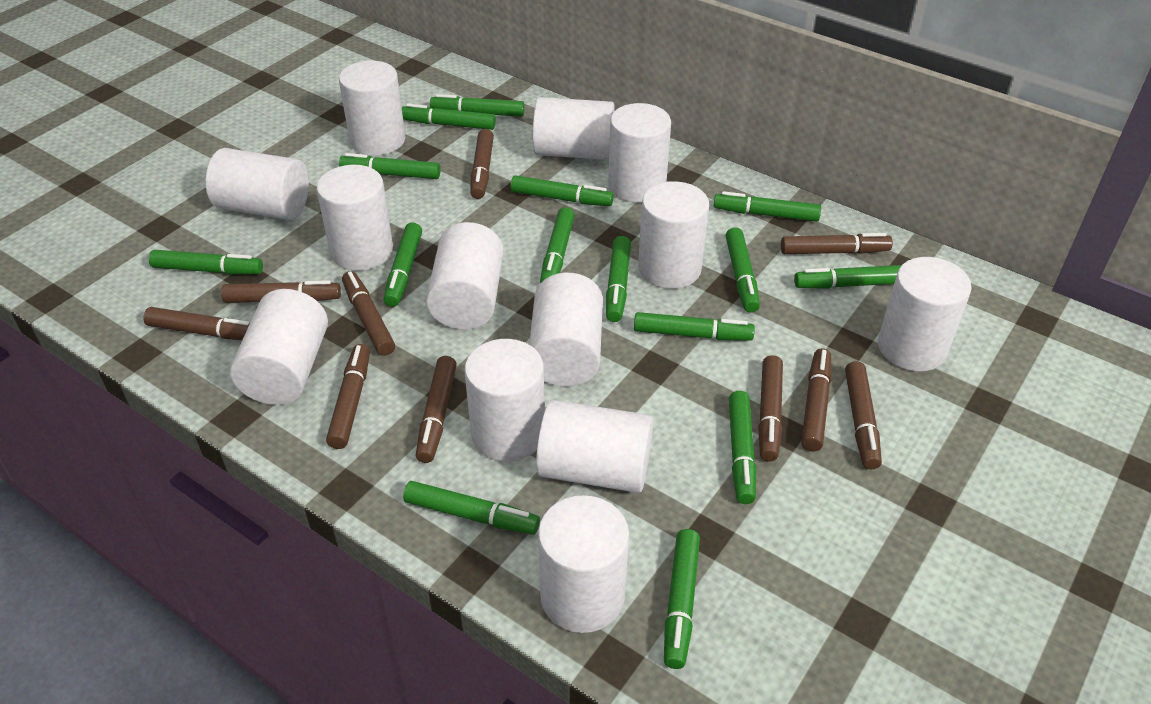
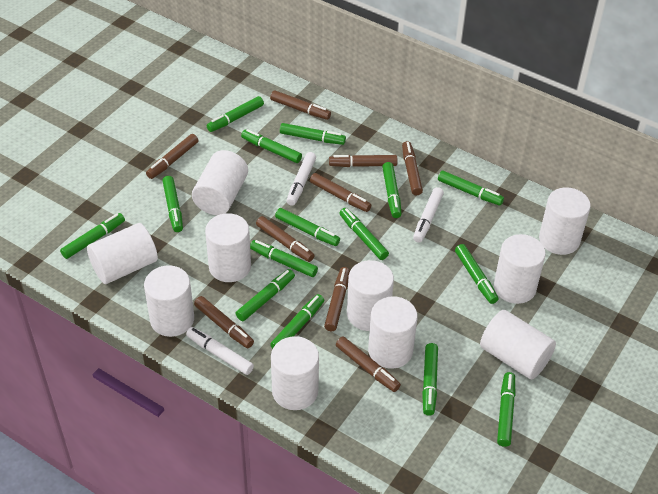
brown marker: [143,307,250,340] [221,280,341,303] [326,344,370,449] [342,271,395,356] [416,356,457,463] [470,129,494,199] [758,355,783,461] [781,233,893,254] [801,348,831,451] [845,361,882,469] = 10 -> [146,134,198,179] [194,296,254,348] [256,216,315,262] [270,90,331,120] [310,173,371,212] [324,267,350,331] [329,155,397,167] [336,336,401,392] [402,141,423,196] = 9
white cylinder: [206,148,309,220] [230,289,328,405] [317,165,393,271] [339,61,405,156] [426,222,504,330] [464,339,545,462] [529,273,603,386] [533,97,615,160] [536,400,653,493] [538,495,629,633] [608,103,671,202] [638,181,709,289] [878,257,972,371] = 13 -> [87,223,158,284] [144,265,194,337] [192,150,248,215] [205,213,251,282] [271,336,319,410] [347,260,394,331] [368,296,418,369] [480,310,556,379] [494,234,546,304] [539,187,591,255] = 10
white marker: none = 0 -> [186,327,254,375] [286,152,316,206] [413,187,444,242] = 3

